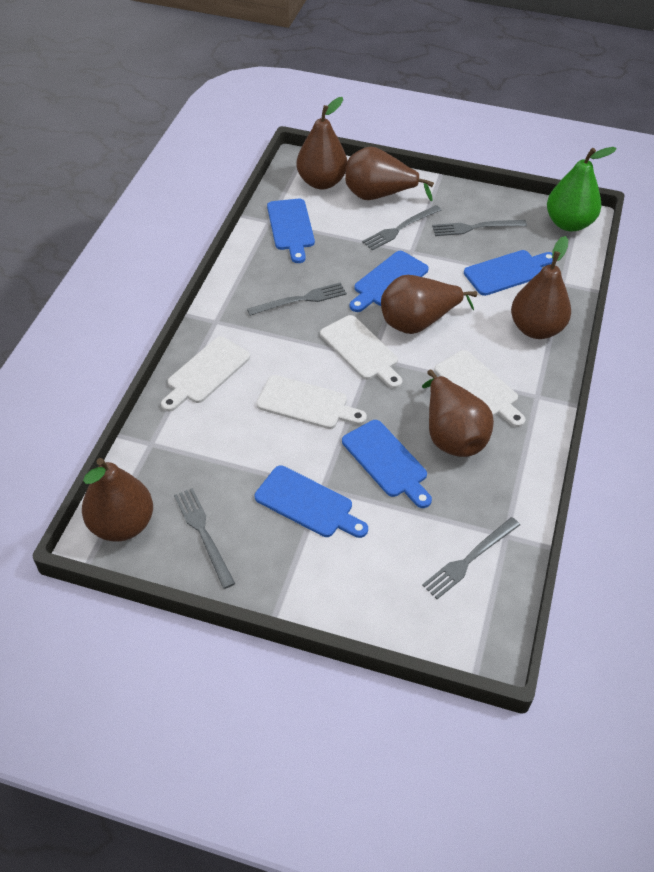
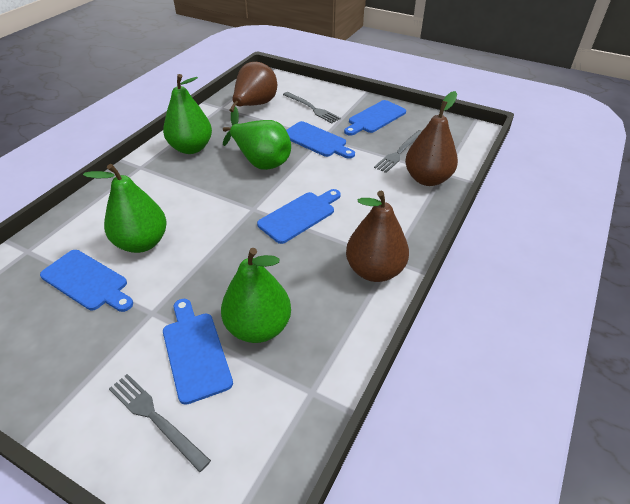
brown pear: [82,458,153,541] [296,97,348,189] [345,146,434,201] [381,275,477,334] [422,370,494,457] [511,236,571,339] = 6 -> [230,62,277,126] [346,191,409,282] [405,91,458,186] = 3
green pear: [547,147,617,231] = 1 -> [83,164,167,253] [163,74,212,154] [221,248,291,343] [223,120,291,170] = 4
grey fork: [174,488,235,589] [247,282,347,316] [362,205,441,251] [422,517,520,599] [432,220,527,236] = 5 -> [109,374,211,472] [283,92,341,123] [374,130,422,173] = 3
white cutting board: [161,337,250,412] [256,375,367,429] [320,315,402,389] [434,350,526,427] = 4 -> none = 0

